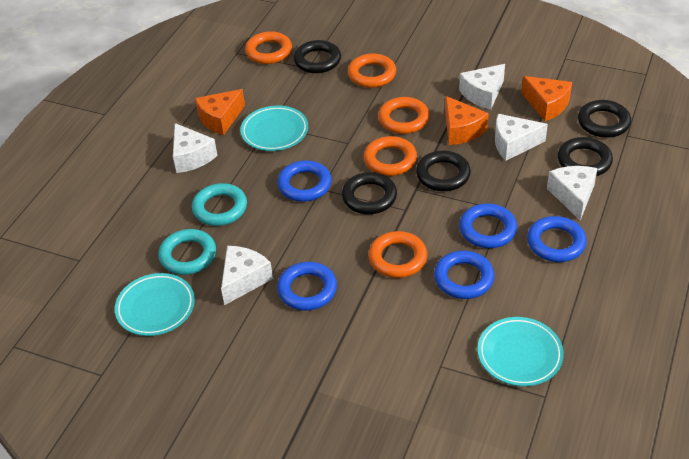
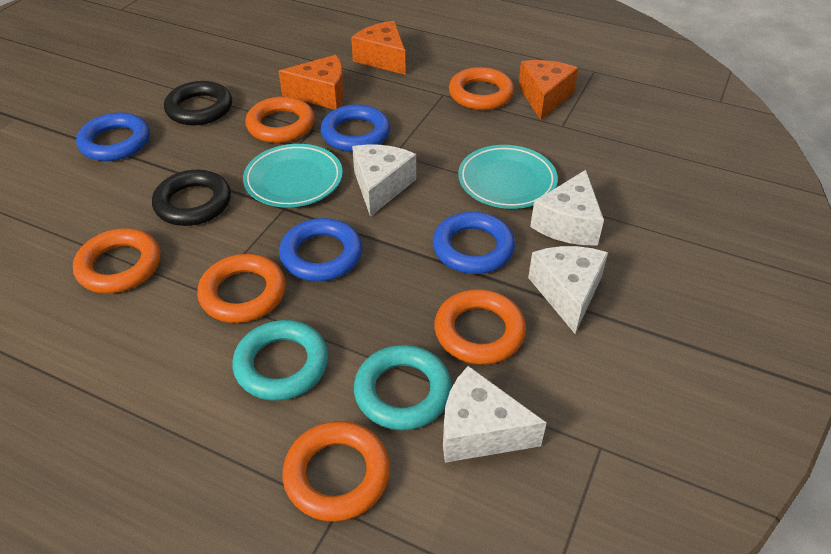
black ring: [294,40,341,73] [342,172,397,214] [416,151,471,191] [558,137,613,176] [578,100,631,138] = 5 -> [152,170,231,226] [164,81,232,126] = 2
blue ring: [277,160,332,202] [277,262,337,311] [434,251,495,299] [459,204,517,248] [527,216,587,262] = 5 -> [76,113,150,161] [279,218,363,282] [321,104,390,152] [433,212,515,274] = 4
orange ring: [245,31,292,64] [348,53,396,88] [364,136,417,176] [369,231,427,278] [378,97,430,134] = 5 -> [73,228,161,293] [197,254,286,323] [245,96,315,143] [283,421,390,522] [434,289,526,365] [449,67,514,110] = 6
turquoise plate: [115,273,195,336] [241,106,308,151] [478,317,564,386] = 3 -> [243,144,343,207] [458,145,558,209] = 2
white cheese: [173,123,218,173] [221,246,273,305] [459,64,505,109] [495,114,548,161] [547,166,597,220] = 5 -> [352,145,416,217] [443,366,547,463] [528,246,608,334] [530,170,604,245] = 4

